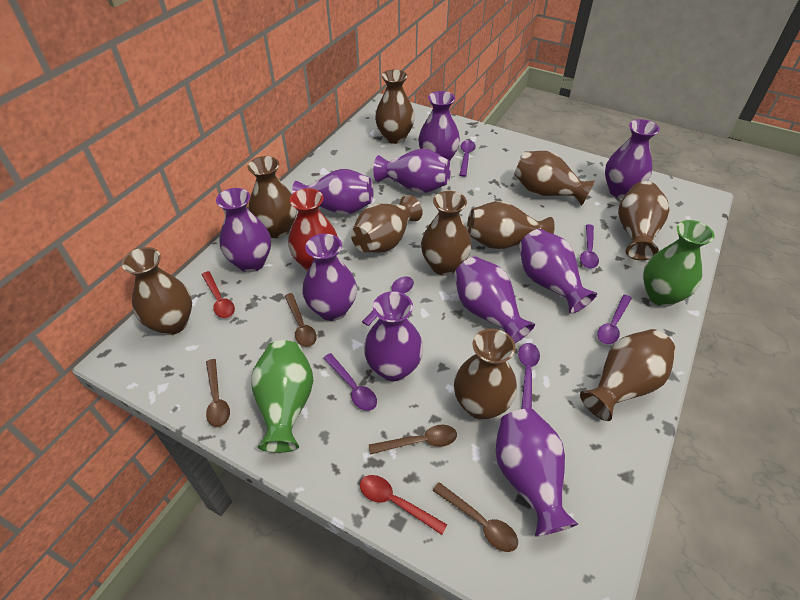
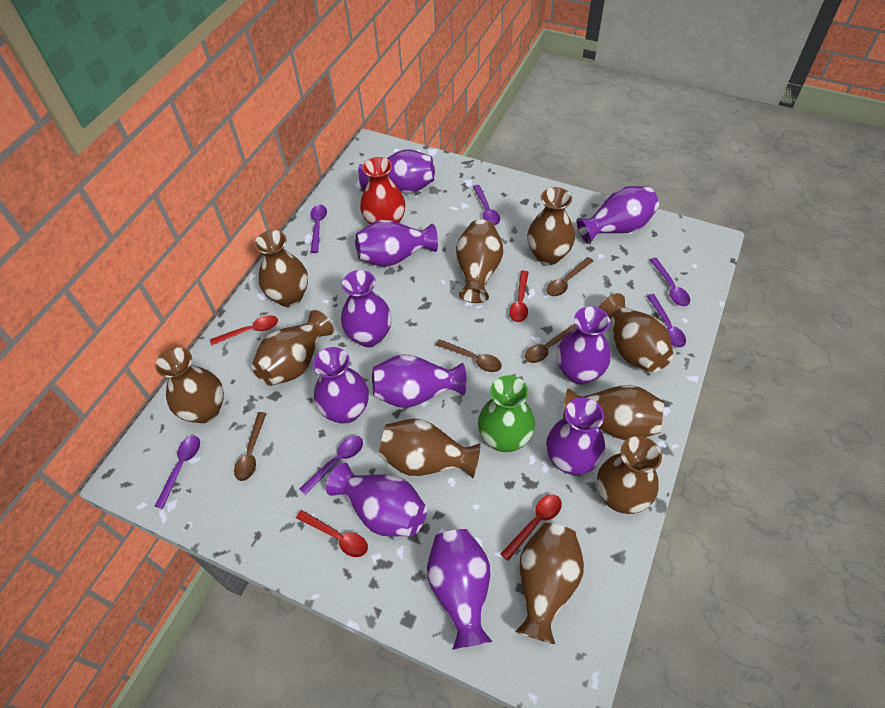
green vase: [251,340,314,453] [643,220,714,307] = 2 -> [478,375,535,452] = 1
red spoon: [202,271,235,318] [360,475,447,535] = 2 -> [210,315,278,346] [296,510,368,557] [501,494,562,561] [509,270,529,322] = 4

